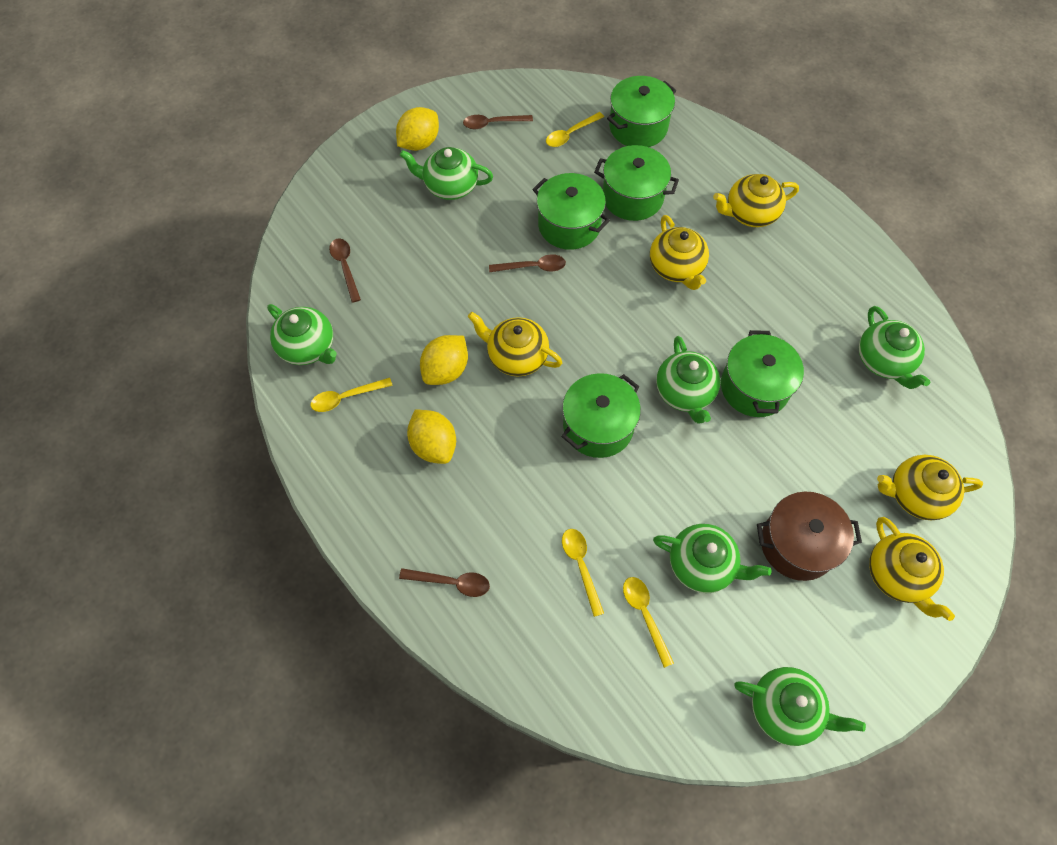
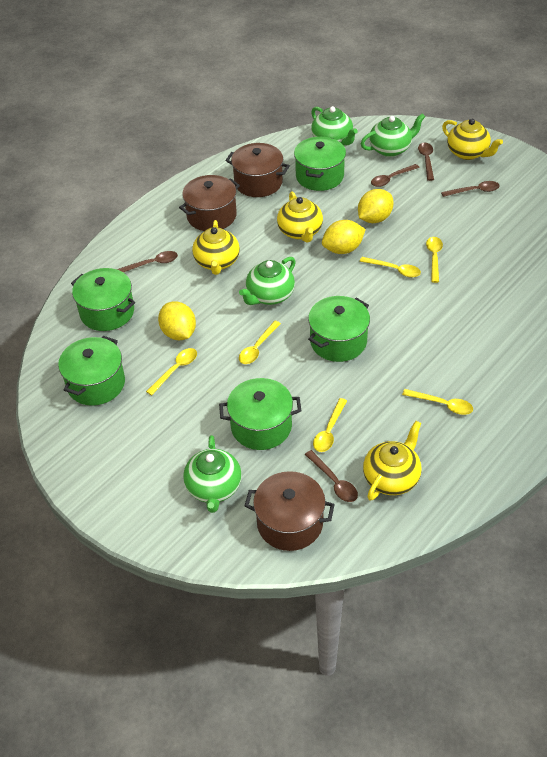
brown pot: [757,492,862,581] = 1 -> [179,175,240,231] [225,143,290,197] [245,471,335,551] = 3
brown spoon: [329,238,361,303] [399,568,490,597] [463,115,533,129] [489,254,566,272] = 4 -> [117,251,178,272] [305,450,358,502] [371,164,420,187] [418,143,434,181] [441,181,500,197] = 5
green teapot: [267,304,337,365] [400,147,493,200] [653,524,772,593] [656,336,720,424] [734,667,866,746] [859,306,930,389] = 6 -> [183,435,242,513] [239,257,296,305] [311,106,358,146] [361,113,426,157] = 4
yellow spoon: [310,378,393,412] [546,112,604,147] [562,529,604,617] [623,577,674,668] = 4 -> [146,348,197,395] [239,321,281,364] [313,398,347,452] [360,257,421,278] [402,389,473,415] [426,237,443,283] = 6
yellow teapot: [468,312,562,376] [650,215,709,290] [713,174,799,227] [869,517,955,621] [877,455,983,520] = 5 -> [192,220,240,275] [277,192,323,242] [363,421,422,501] [442,119,503,160] = 4

